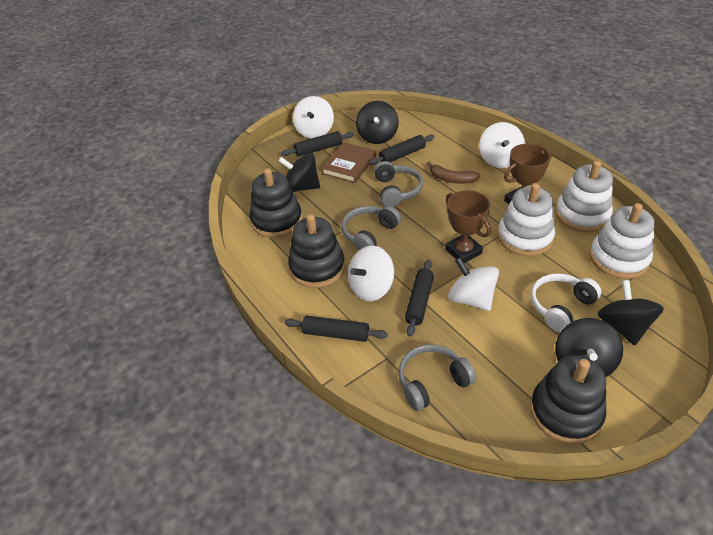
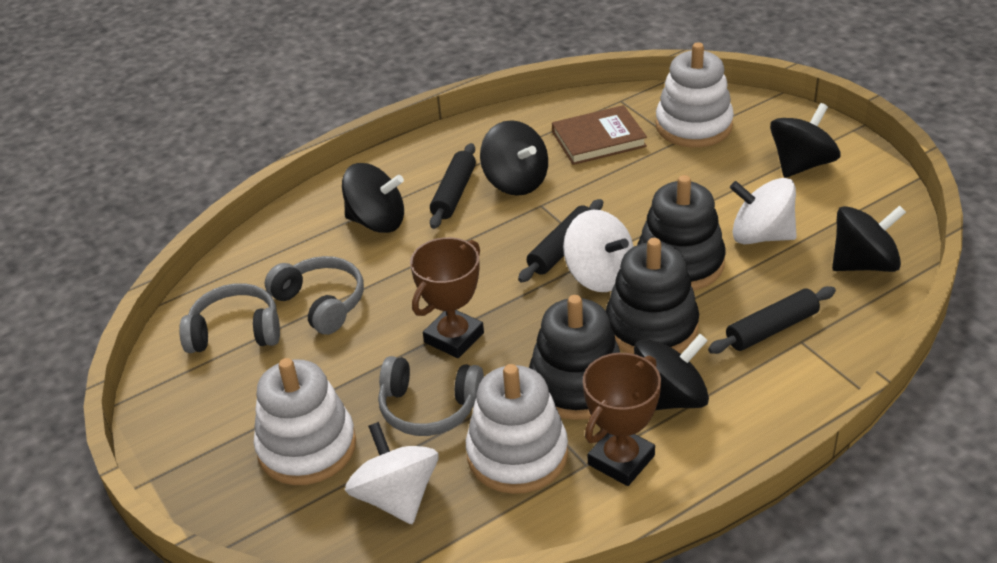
black rolling pin: [282,131,354,157] [284,316,388,342] [369,135,435,165] [405,260,434,337] = 4 -> [430,143,476,229] [518,199,603,283] [708,286,836,354] = 3
black spinning top: [278,153,320,192] [356,101,399,144] [555,318,623,377] [597,280,664,345] = 4 -> [342,163,404,233] [480,120,548,196] [634,334,709,410] [770,103,840,178] [832,205,906,272] = 5
brown banana: [427,162,480,184] = 1 -> none = 0
white headphones: [531,273,602,332] = 1 -> none = 0
white spinning top: [293,96,334,138] [348,246,394,301] [448,258,499,311] [479,122,525,168] = 4 -> [345,422,438,524] [563,210,634,292] [730,178,797,245] = 3

